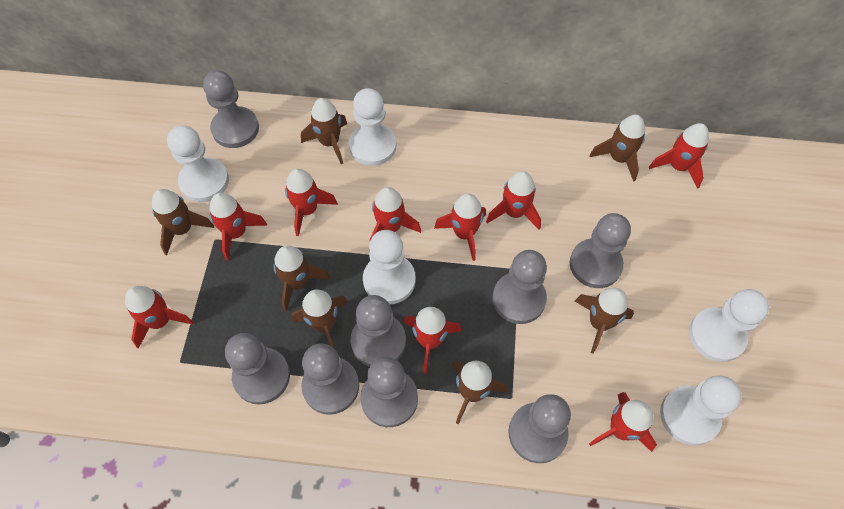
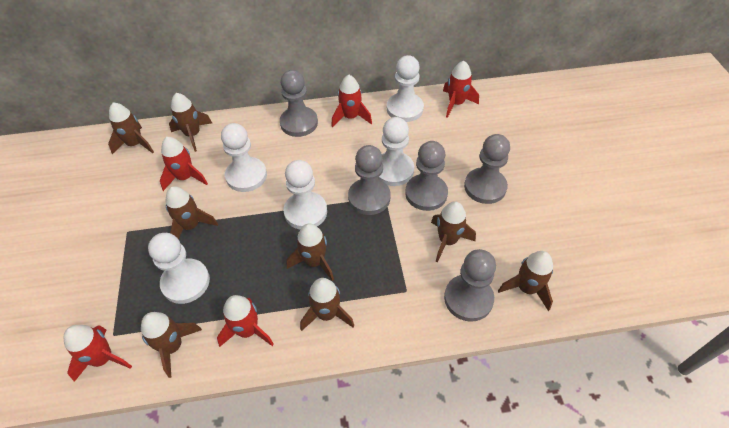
brown rocket: [152,189,214,255] [273,245,330,312] [291,289,348,348] [301,98,347,164] [452,360,507,424] [575,288,634,354] [589,115,645,182] = 7 -> [108,103,154,154] [141,312,202,378] [165,186,218,239] [169,93,212,152] [287,223,334,281] [300,278,354,331] [431,201,476,263] [498,251,553,311] = 8
grey pawn: [203,70,259,148] [225,333,290,405] [301,343,359,415] [351,295,406,367] [361,357,418,427] [492,250,547,324] [508,394,571,463] [570,213,631,288] = 8 -> [280,70,318,137] [348,145,391,215] [405,141,448,211] [444,249,496,322] [464,134,510,204] = 5
red rocket: [125,286,194,349] [209,193,267,261] [285,168,338,236] [370,187,421,240] [403,307,461,374] [434,193,486,261] [486,171,541,230] [589,392,657,452] [649,123,709,189] = 9 -> [64,325,132,382] [160,137,208,191] [217,295,274,347] [331,75,372,128] [443,61,479,118] = 5

